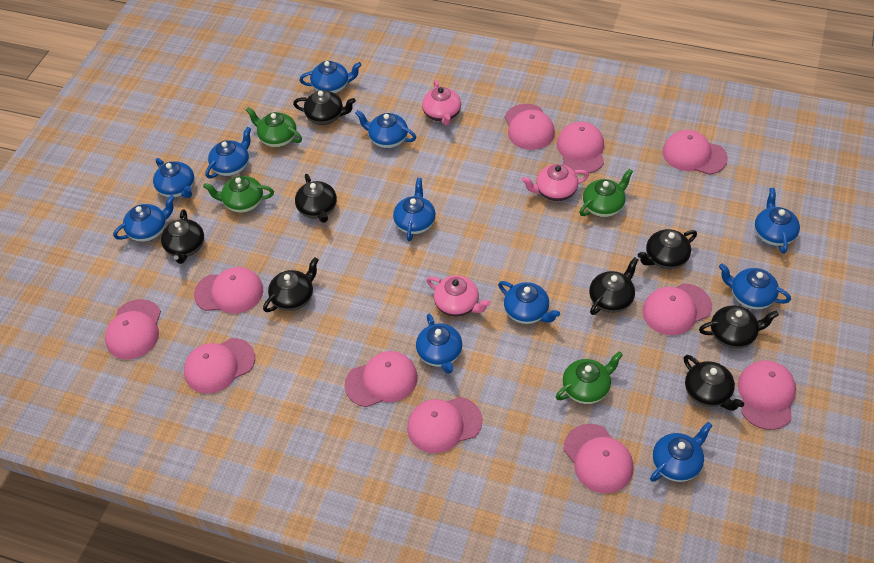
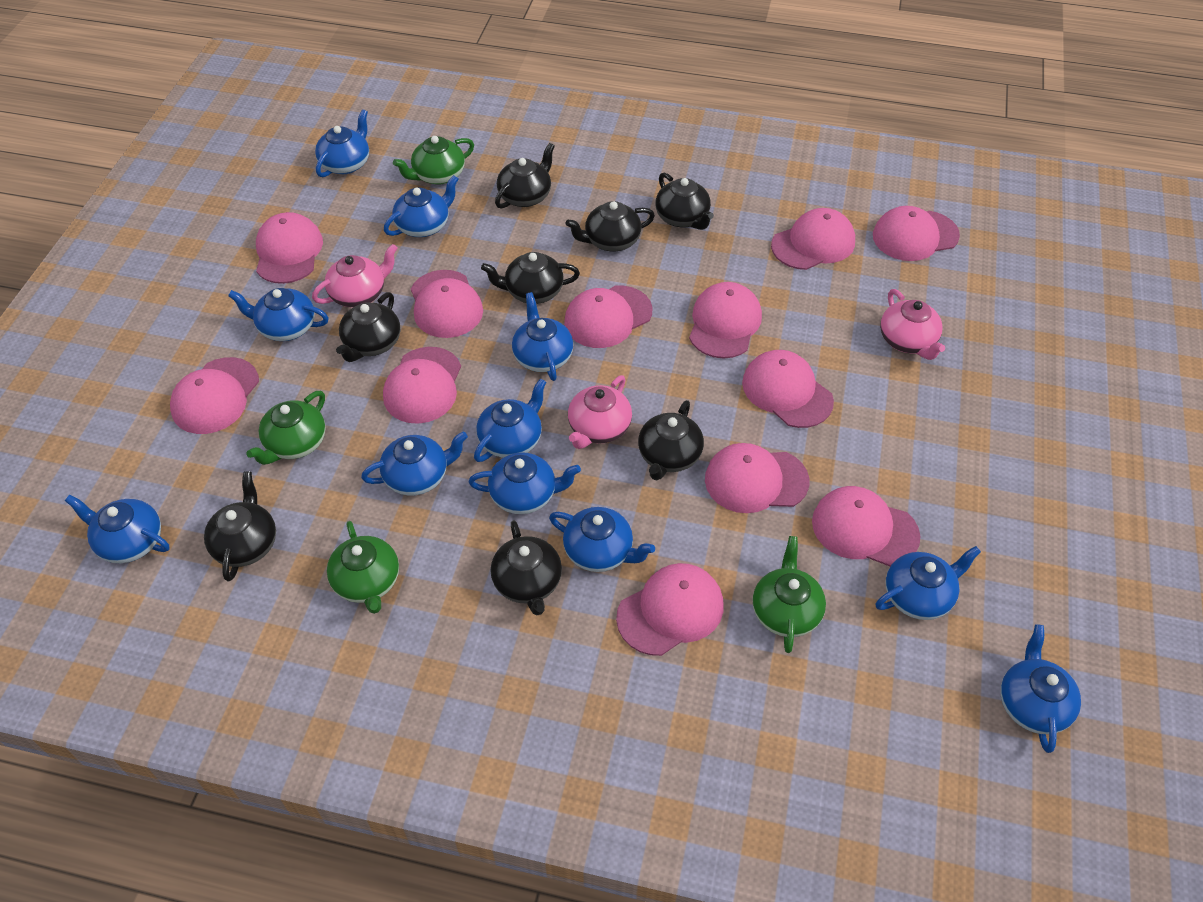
pink cap: [105,299,161,360] [184,338,255,394] [194,267,263,314] [345,351,418,407] [407,397,482,453] [505,104,555,150] [557,121,604,174] [564,424,633,494] [642,283,712,335] [663,130,728,175] [738,360,796,430] = 11 -> [170,357,259,434] [256,212,323,284] [383,347,461,424] [411,270,483,338] [564,286,652,348] [616,563,724,656] [689,282,762,359] [705,443,809,513] [742,350,834,428] [771,208,855,270] [812,486,921,566] [873,206,960,261] = 12

